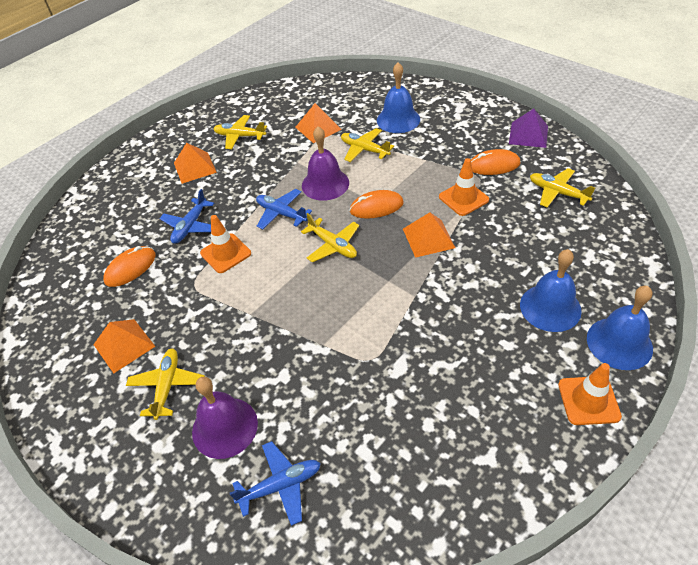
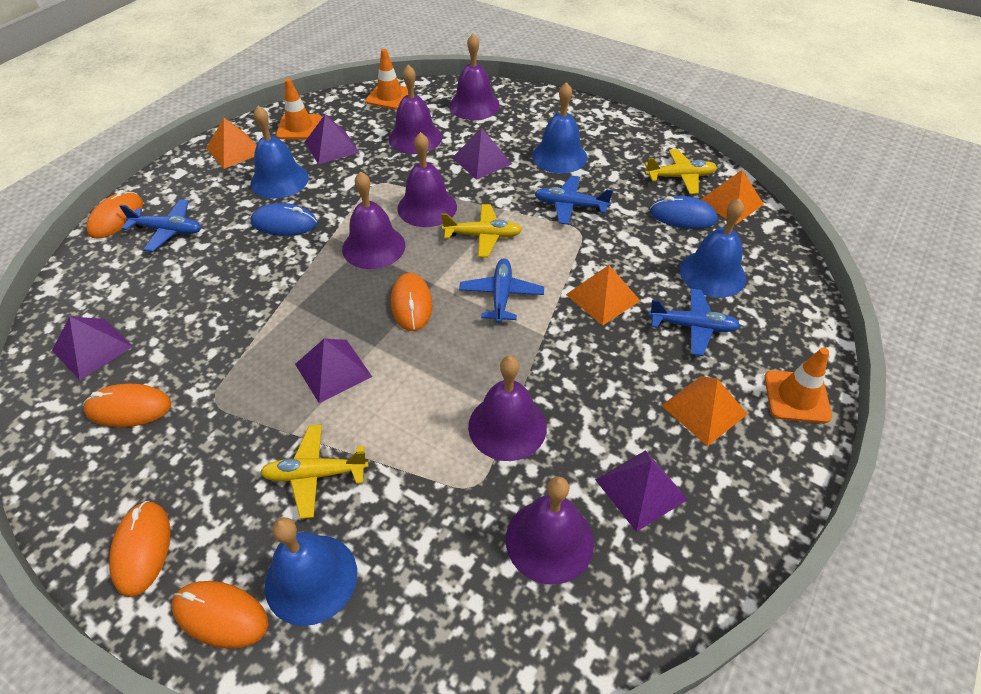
blue bell: [377,62,420,133] [520,249,582,332] [587,286,653,370] = 3 -> [250,106,309,199] [265,517,357,626] [532,82,587,173] [680,199,746,298] = 4
blue mouse: none = 0 -> [251,203,317,236] [650,196,718,229] = 2
blue plane: [159,189,214,244] [230,441,321,526] [256,189,312,229] = 3 -> [119,199,201,252] [459,258,544,323] [534,176,613,225] [648,289,741,356] = 4
orange mouse: [103,246,156,287] [349,190,404,219] [471,149,521,175] = 3 -> [83,384,171,427] [86,190,143,239] [109,501,170,597] [172,581,268,649] [391,273,432,331] = 5
purple bell: [192,376,258,459] [302,126,349,201] = 2 -> [342,171,405,269] [388,64,442,154] [397,132,457,227] [449,34,500,120] [468,356,547,461] [506,476,594,585] = 6
purple pyramid: [509,108,548,148] = 1 -> [52,316,133,380] [295,339,372,403] [305,115,360,165] [452,128,512,180] [595,450,688,532] = 5
yellow plane: [126,348,205,420] [214,115,267,149] [301,213,359,262] [341,128,394,162] [530,168,595,208] = 5 -> [260,425,368,519] [441,204,522,257] [645,149,717,194] = 3

